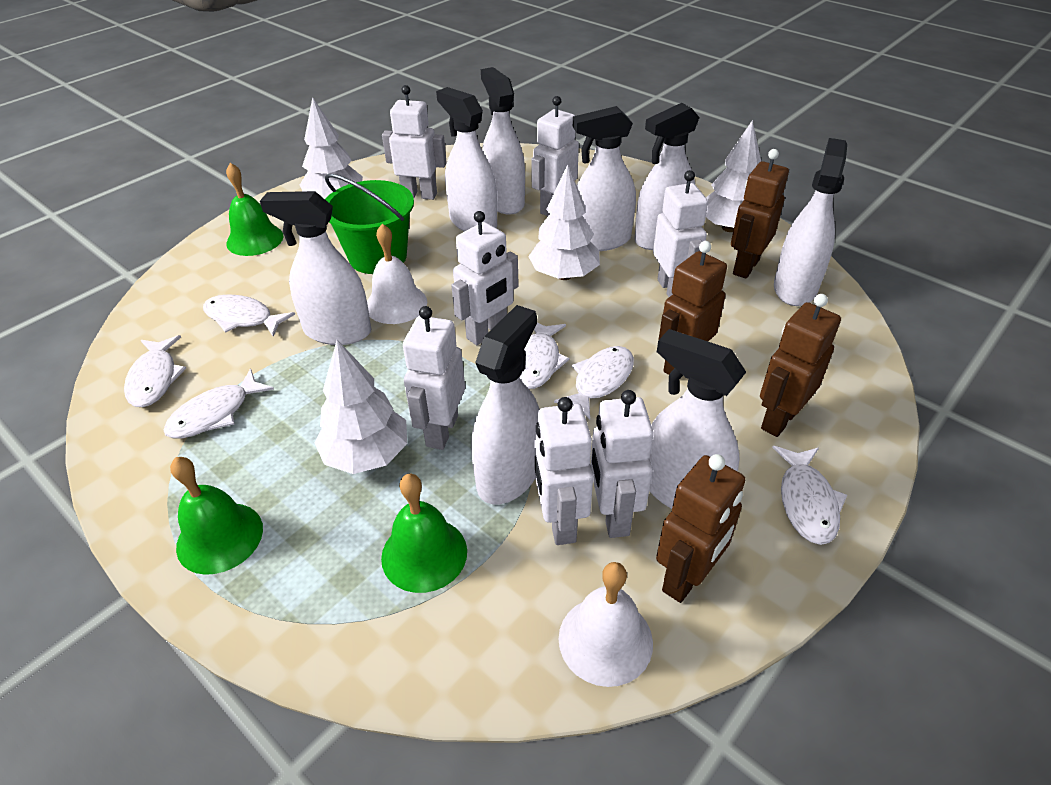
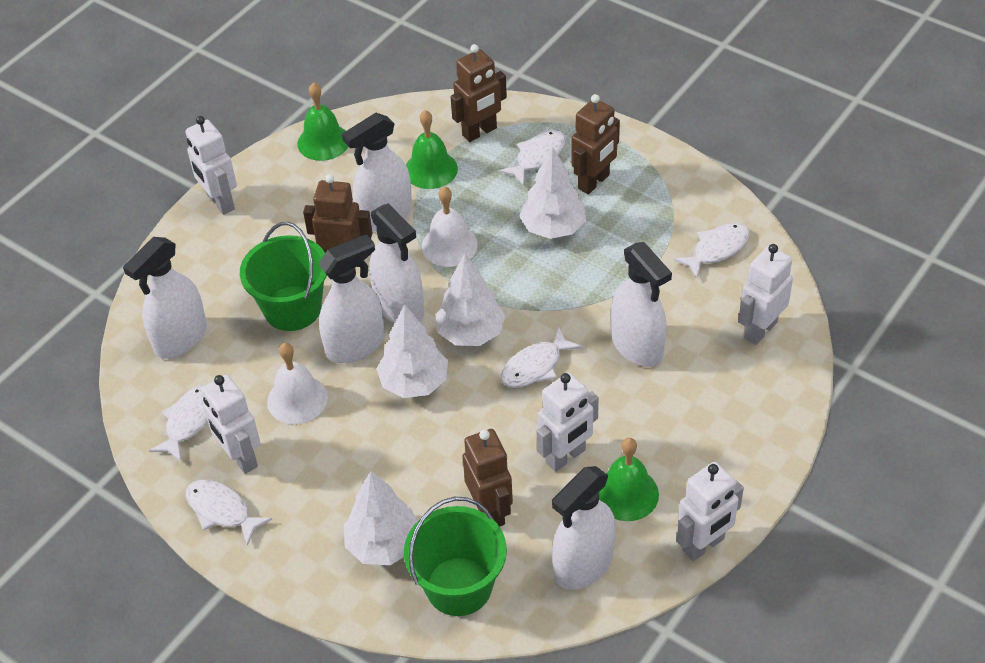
green bucket: [325,174,414,274] = 1 -> [240,222,327,331] [404,497,507,616] = 2
white fish: [124,335,186,407] [164,369,274,438] [203,294,295,337] [519,323,570,389] [554,346,634,420] [772,446,847,545] = 6 -> [149,385,207,462] [186,479,272,546] [499,130,566,185] [501,327,582,388] [674,223,750,278] = 5
white robot: [382,85,447,200] [403,306,465,450] [451,211,519,345] [531,96,579,216] [534,397,593,545] [591,390,654,538] [653,170,708,297] = 7 -> [185,116,237,215] [202,375,261,474] [537,373,599,472] [677,462,744,561] [738,244,793,345] = 5
white spray bottle: [260,191,371,345] [436,87,497,232] [471,305,539,504] [481,67,525,215] [573,106,636,251] [634,103,699,250] [649,329,746,509] [774,138,847,306] = 8 -> [123,237,207,359] [318,234,385,363] [342,113,412,231] [369,203,424,323] [552,466,616,590] [611,242,672,367] = 6

